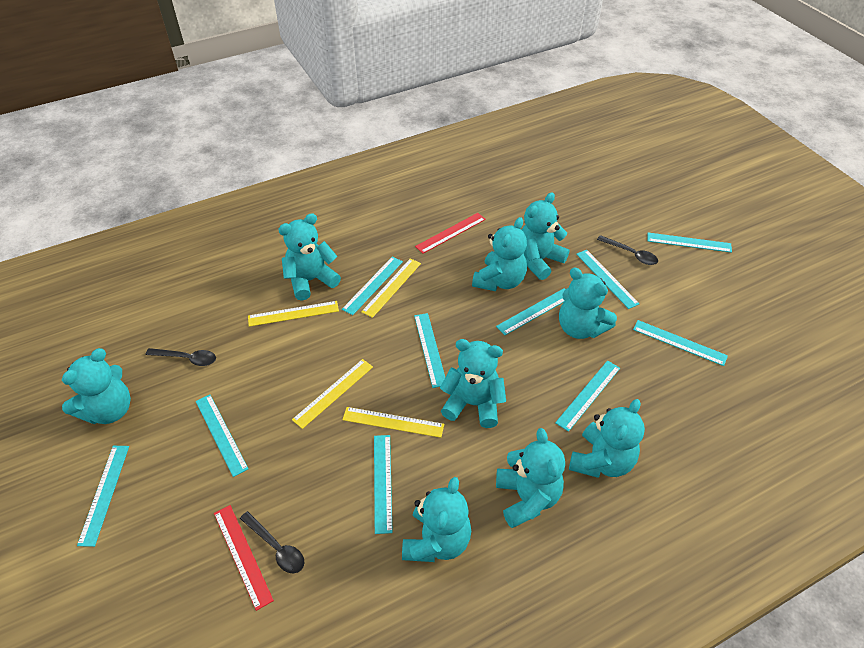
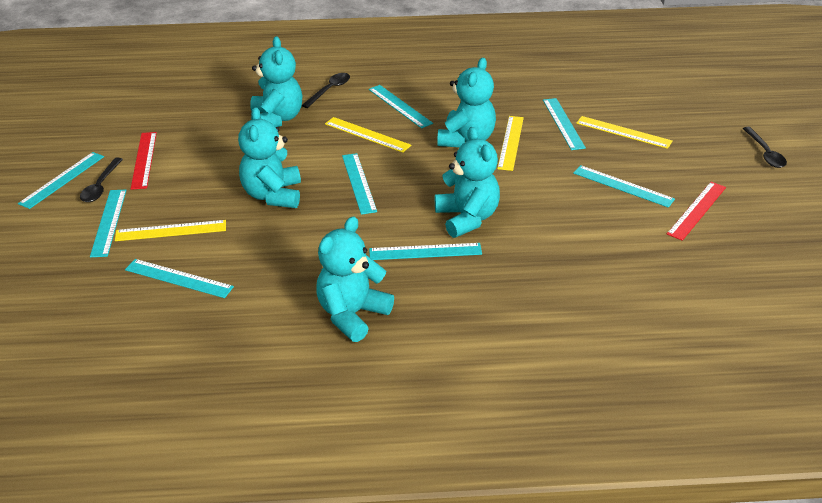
turquoise ruler: [77,446,129,547] [196,395,249,477] [342,257,403,315] [374,435,393,534] [414,313,445,388] [496,288,566,335] [555,360,620,432] [576,250,639,309] [633,320,728,366] [648,232,732,253] = 10 -> [18,152,104,209] [90,190,126,257] [125,259,234,298] [342,153,377,215] [368,85,433,128] [369,243,482,260] [543,98,586,150] [573,165,675,208] = 8
turquoise teddy bear: [62,348,131,424] [278,213,341,301] [402,477,471,562] [440,339,506,428] [472,217,527,291] [496,428,565,528] [521,193,569,280] [559,268,617,339] [569,399,645,478] = 9 -> [238,107,301,208] [250,36,302,127] [316,216,394,342] [435,127,500,238] [437,58,496,148] = 5

